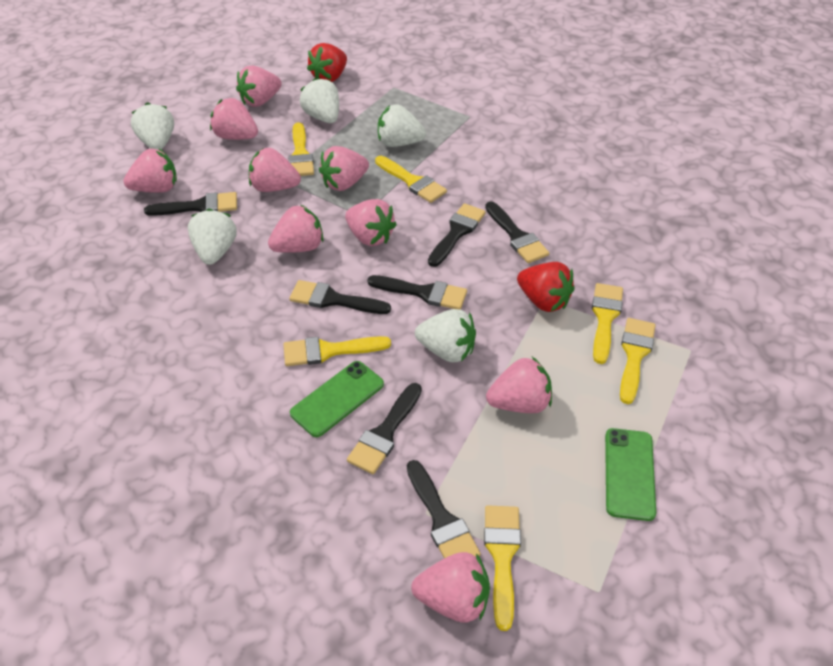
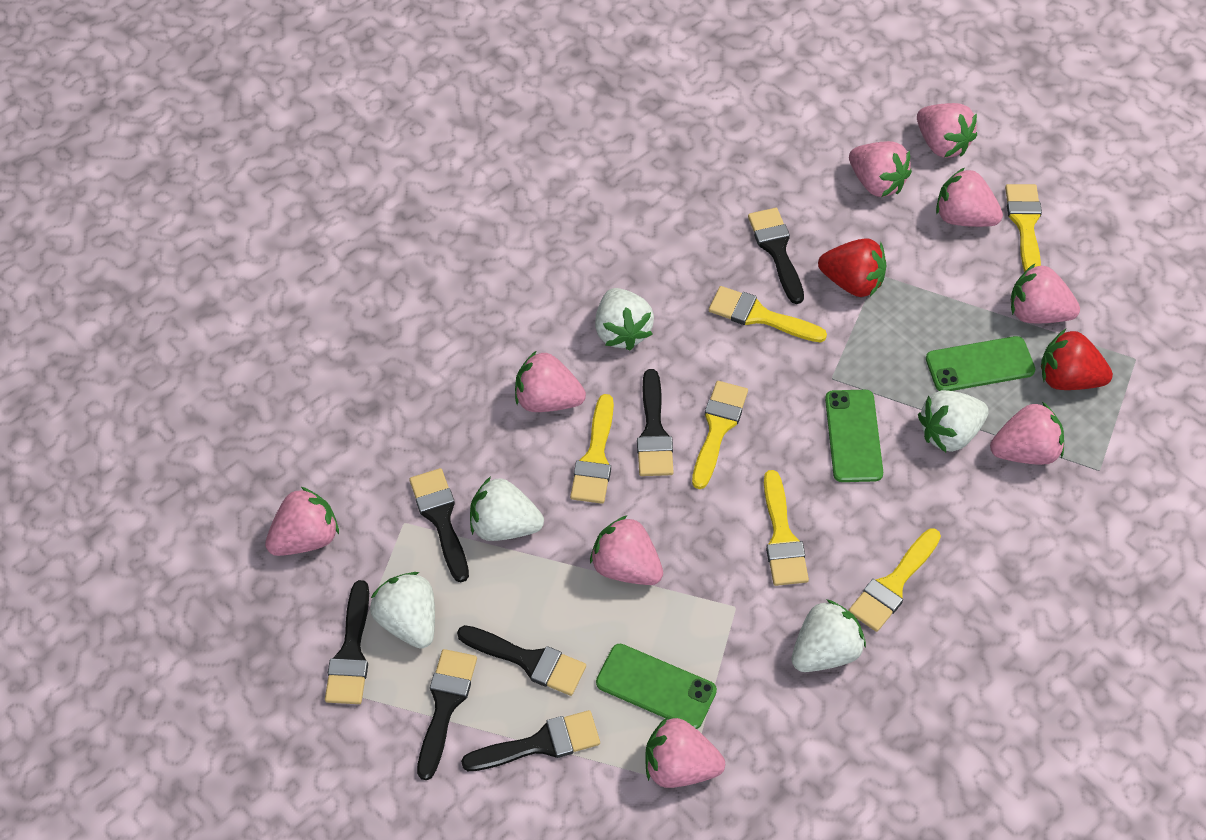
green phone: [290,361,384,437] [605,428,656,521] = 2 -> [596,644,717,729] [825,390,883,482] [926,336,1036,391] = 3

